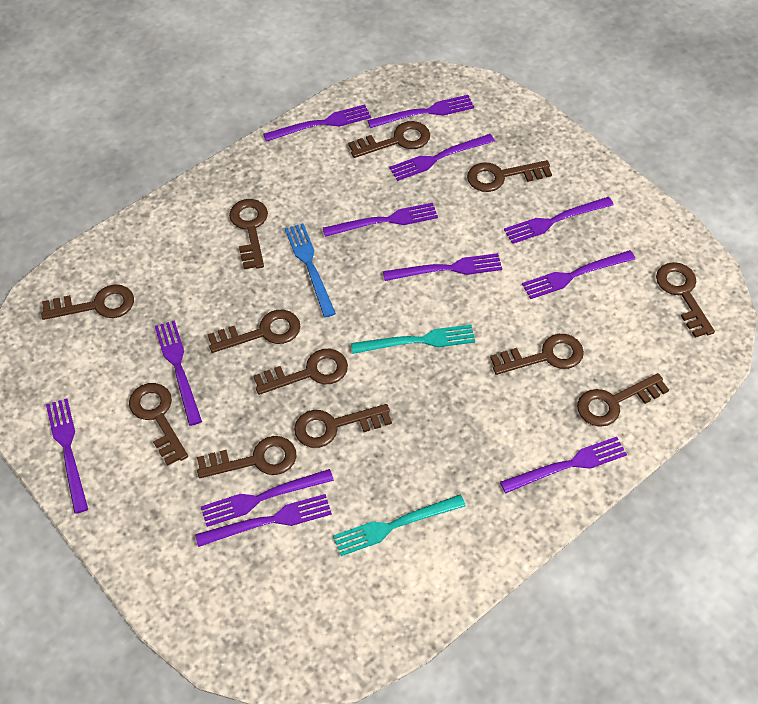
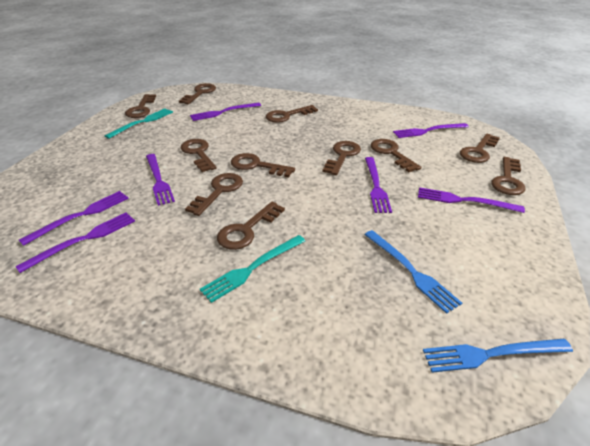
blue fork: [285,223,336,317] = 1 -> [364,230,462,314] [423,339,573,373] = 2
brown key: [41,284,134,320] [129,383,188,466] [197,436,297,478] [207,310,300,353] [229,199,268,269] [253,349,348,395] [294,404,392,448] [348,121,430,158] [467,160,552,192] [490,334,584,375] [577,373,669,427] [656,262,715,338] = 12 -> [125,94,156,118] [179,83,216,104] [181,139,216,172] [185,173,243,216] [217,201,285,250] [231,153,295,177] [266,105,318,123] [323,141,361,175] [371,139,421,172] [460,134,500,163] [491,157,526,195] = 11
purple fork: [46,398,88,514] [155,320,202,426] [195,494,332,547] [201,469,334,527] [263,105,371,142] [323,203,438,237] [367,95,474,128] [383,253,502,281] [389,134,495,181] [500,437,627,493] [504,197,614,244] [522,250,635,299] = 12 -> [15,213,135,273] [19,191,129,246] [146,154,175,206] [190,102,261,121] [365,157,392,213] [393,123,468,138] [418,187,525,213] = 7

